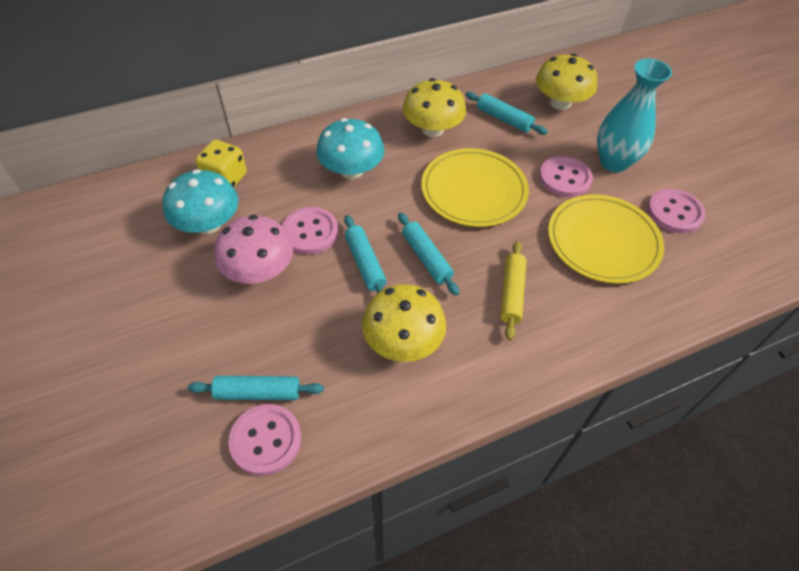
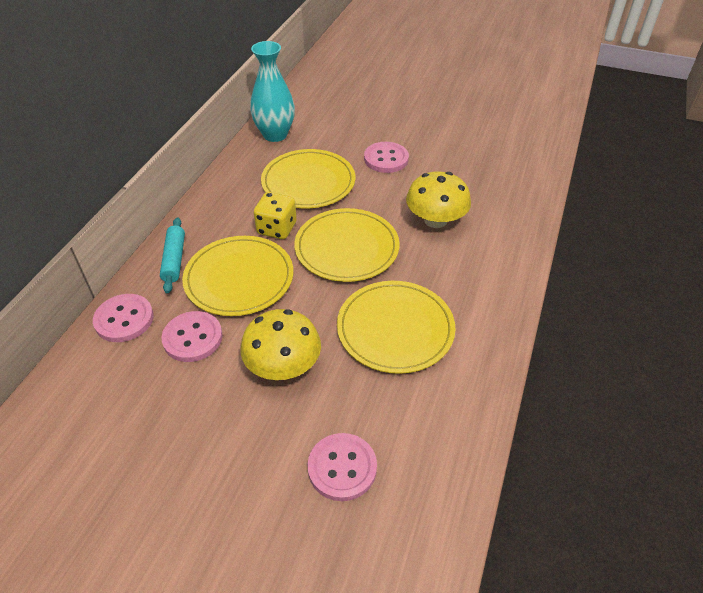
pink mushroom: [214,215,293,284] = 1 -> none = 0
turquoise mushroom: [163,169,238,234] [316,118,384,179] = 2 -> none = 0
turquoise rolling pin: [188,376,324,400] [344,215,387,294] [398,212,459,296] [465,92,548,135] = 4 -> [160,217,185,293] = 1
yellow mushroom: [362,284,446,362] [403,78,466,137] [536,54,597,110] = 3 -> [240,309,321,380] [406,171,471,228] = 2
yellow plate: [421,148,529,227] [548,194,664,284] = 2 -> [182,236,293,316] [261,149,355,208] [294,208,400,282] [337,281,456,374] = 4
yellow rolling pin: [500,241,527,340] = 1 -> none = 0

